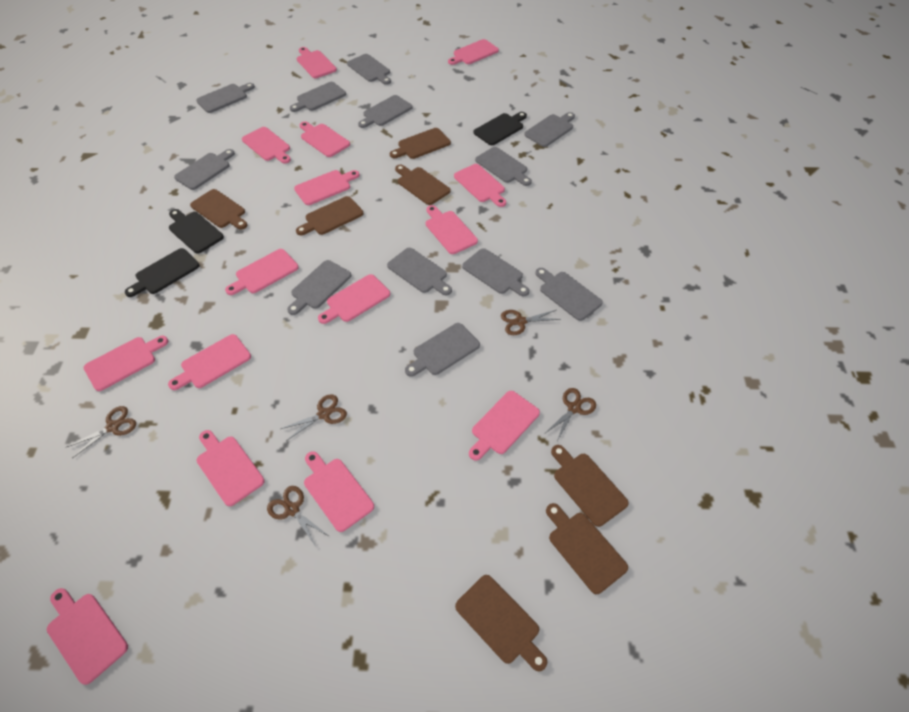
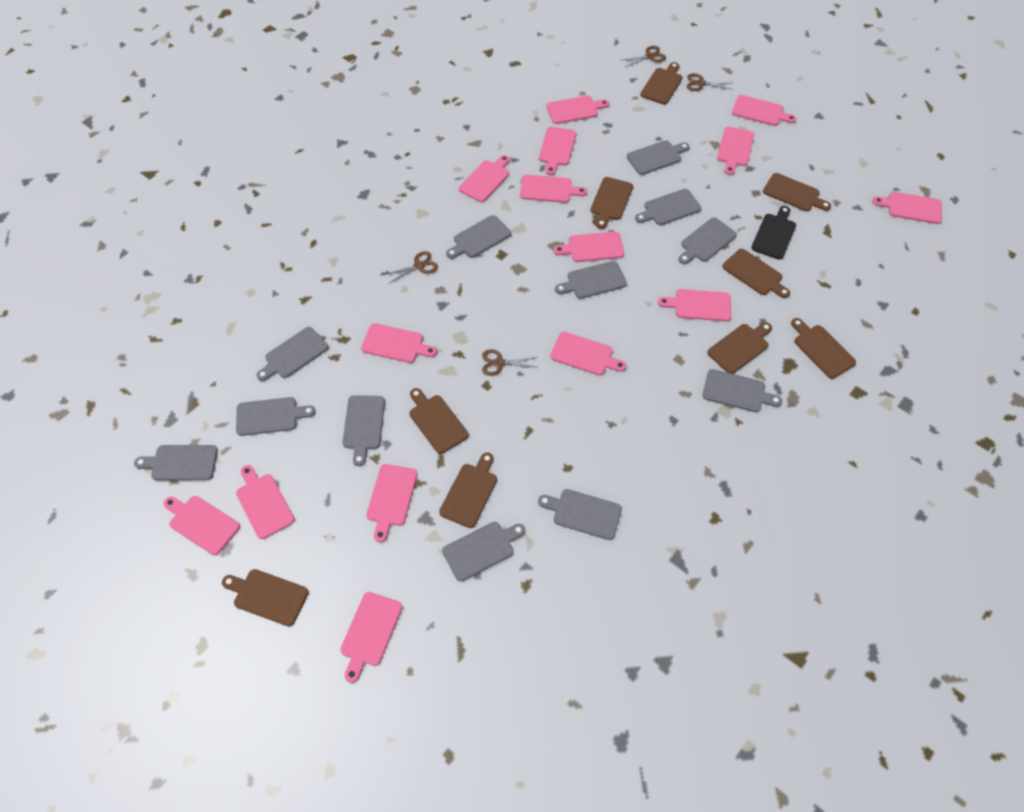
black cutting board: [125,248,200,297] [169,209,224,254] [473,112,527,145] = 3 -> [751,206,796,260] = 1
brown cutting board: [190,189,247,230] [296,196,363,235] [390,128,451,159] [395,164,451,205] [455,575,547,671] [546,503,628,594] [551,445,629,527] = 7 -> [222,569,309,626] [409,388,469,454] [439,452,497,528] [590,177,633,229] [640,62,683,105] [707,322,772,374] [723,249,790,298] [763,173,831,211] [791,318,856,379] = 9
brown scissors: [67,406,136,458] [267,486,329,545] [281,394,347,441] [501,310,561,335] [544,388,596,441] = 5 -> [384,251,438,283] [482,349,539,376] [622,46,666,67] [687,73,733,91] = 4

